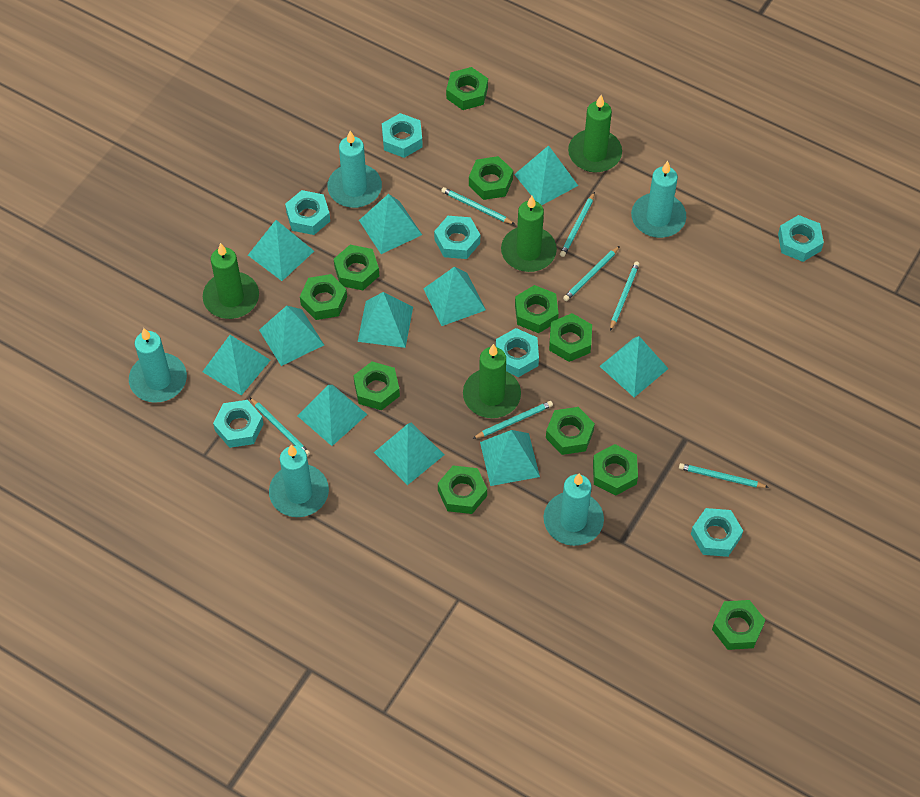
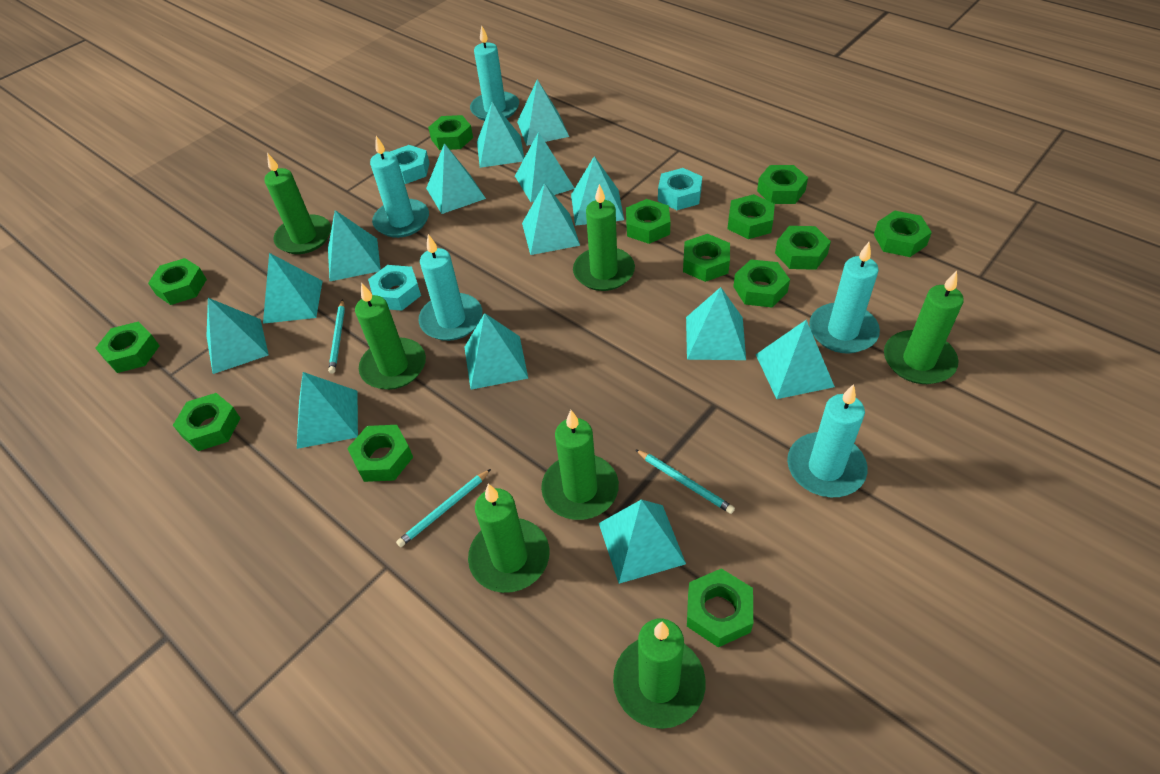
green candle: [203,243,259,319] [463,344,521,418] [501,196,557,272] [568,95,622,172] = 4 -> [264,153,331,254] [355,282,426,390] [468,484,549,593] [541,410,619,520] [573,184,635,291] [613,619,706,729] [884,271,964,384] = 7
green nut: [300,274,347,320] [334,245,379,290] [353,362,400,410] [438,465,487,514] [446,67,488,110] [469,156,513,200] [515,285,559,333] [546,407,595,455] [549,313,592,362] [593,444,638,496] [712,600,766,650] = 11 -> [95,322,160,373] [148,258,207,305] [173,393,241,451] [347,425,413,482] [428,115,473,150] [626,199,671,244] [683,234,730,282] [687,568,753,647] [728,194,775,239] [733,260,790,307] [757,165,808,204] [775,226,831,270] [874,211,932,257] = 13
turquoise nut: [213,400,264,448] [285,190,330,235] [382,113,423,158] [434,216,480,259] [496,328,539,377] [691,508,743,557] [778,215,824,262] = 7 -> [368,265,421,311] [390,145,429,184] [658,168,702,210] = 3
turquoise pencil: [249,397,310,456] [441,187,514,224] [472,401,553,439] [560,192,595,257] [563,246,620,301] [610,261,640,331] [679,463,769,488] = 7 -> [328,299,345,374] [396,469,491,547] [635,449,735,514] = 3
turquoise pyramid: [202,335,271,395] [248,220,314,281] [259,306,324,366] [298,385,367,446] [358,292,413,348] [359,194,422,254] [374,423,445,485] [423,267,486,326] [480,430,540,486] [514,145,578,205] [600,336,669,397] = 11 -> [206,298,269,374] [263,253,323,324] [297,372,358,449] [328,210,381,281] [426,143,486,214] [464,313,528,390] [477,102,524,168] [515,132,575,202] [517,79,569,146] [522,183,580,255] [571,156,624,226] [599,500,686,584] [686,287,746,360] [756,320,835,399] = 14

